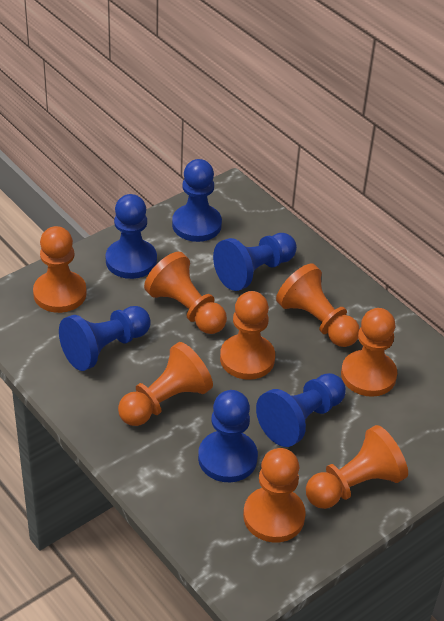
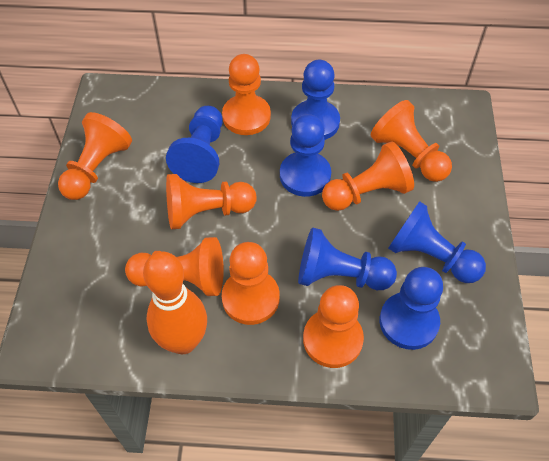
orange bowling pin: none = 0 -> [143,251,207,354] = 1

